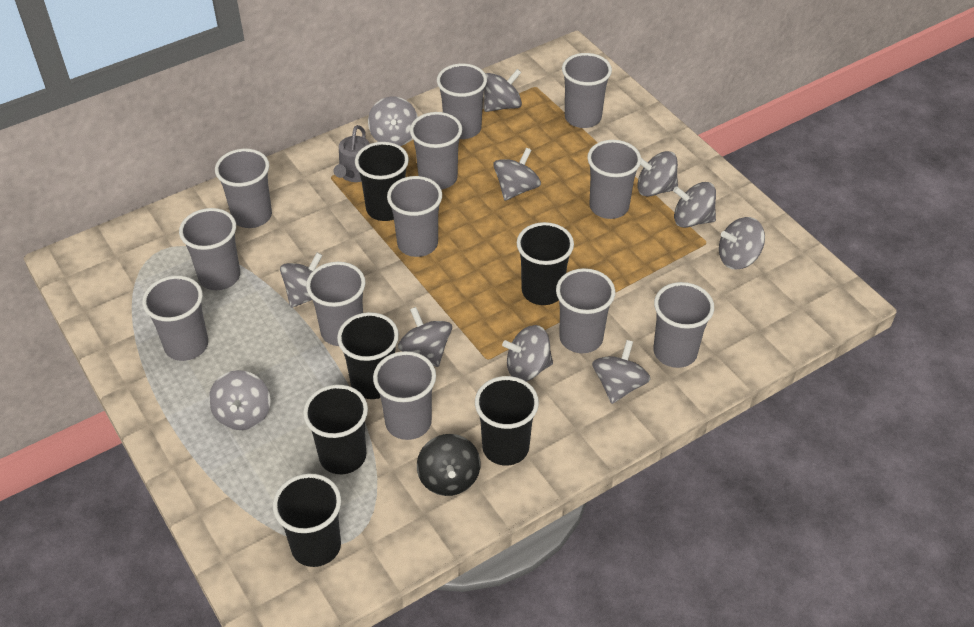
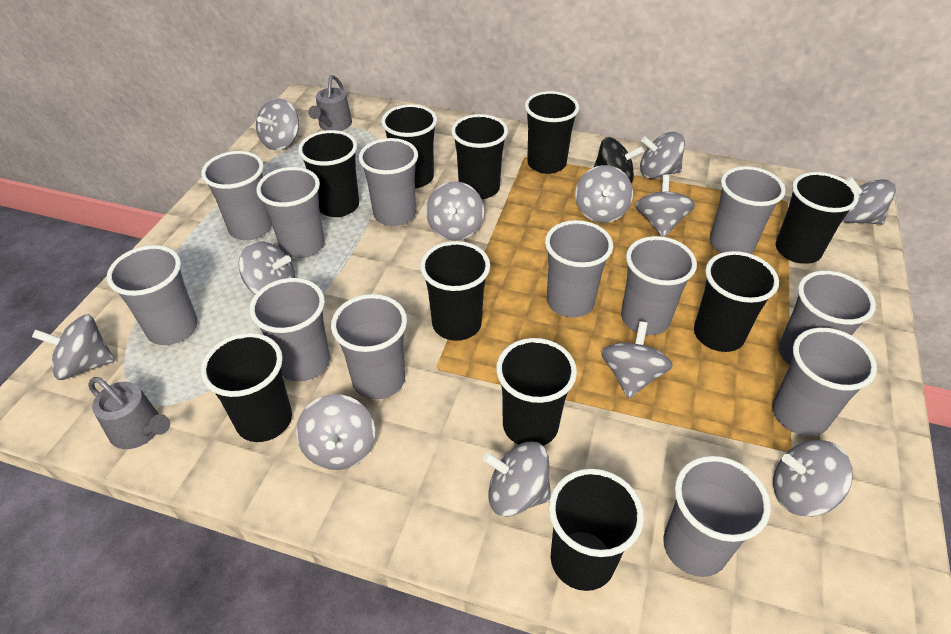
black cup: [273,474,341,567] [303,385,368,474] [337,312,399,399] [355,142,409,221] [475,376,539,466] [517,222,574,305] = 6 -> [201,333,292,442] [298,130,359,217] [381,104,437,188] [420,241,490,341] [451,114,508,199] [496,338,577,446] [525,91,579,174] [549,469,644,591] [694,251,779,352] [776,172,859,264] = 10
grey spinning top: [209,370,271,430] [280,252,323,308] [368,96,418,146] [398,307,452,367] [484,69,522,112] [493,148,541,201] [502,325,553,381] [592,340,650,404] [637,151,678,197] [673,182,716,228] [719,217,765,269] = 11 -> [32,314,115,380] [239,241,295,294] [256,99,299,150] [296,394,375,470] [426,181,484,241] [483,442,551,517] [575,165,633,223] [601,321,673,398] [635,175,695,237] [640,132,685,179] [773,440,853,517] [843,177,896,225] = 12
grey watering can: [334,125,370,182] = 1 -> [88,377,170,449] [308,75,352,131] = 2

